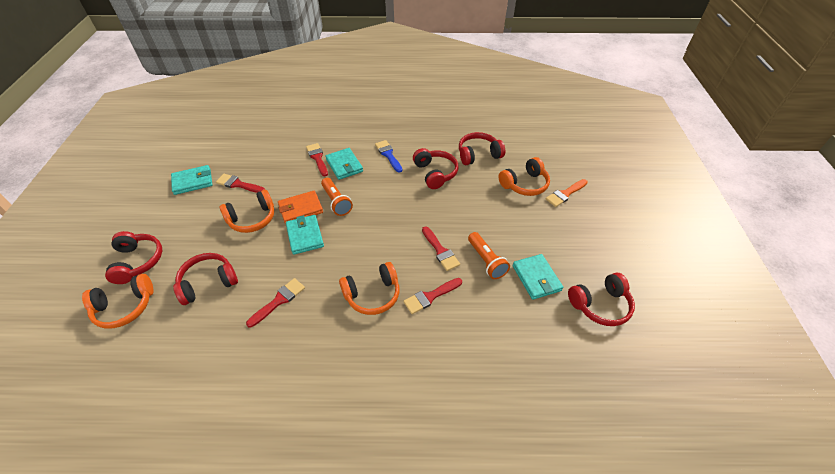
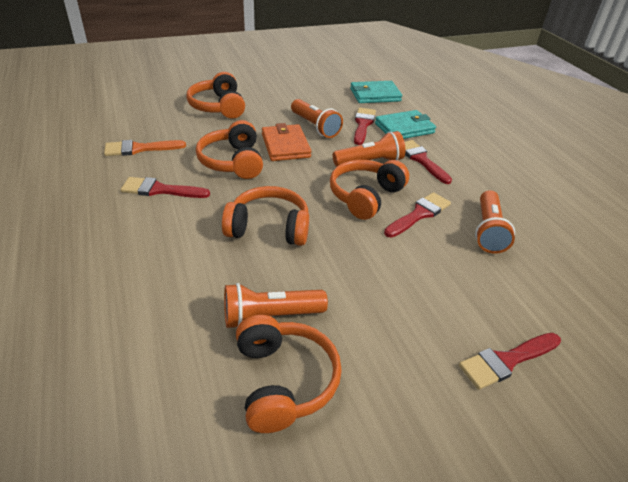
blue brush: [375,140,402,173] = 1 -> none = 0
orange flashlight: [321,178,353,216] [468,232,510,279] = 2 -> [224,283,328,328] [291,99,343,138] [333,131,406,167] [475,190,515,254] = 4
orange headphones: [82,274,153,328] [220,190,274,233] [339,262,399,315] [499,157,550,196] = 4 -> [187,72,245,119] [196,120,263,179] [222,186,309,246] [236,315,342,433] [330,160,409,220] = 5
red headphones: [105,231,162,284] [173,253,238,305] [413,148,459,189] [459,132,505,165] [568,273,635,326] = 5 -> none = 0
turquoise wallet: [171,165,212,195] [286,215,324,255] [325,148,363,180] [513,254,563,300] = 4 -> [350,81,402,103] [375,110,436,139] = 2

